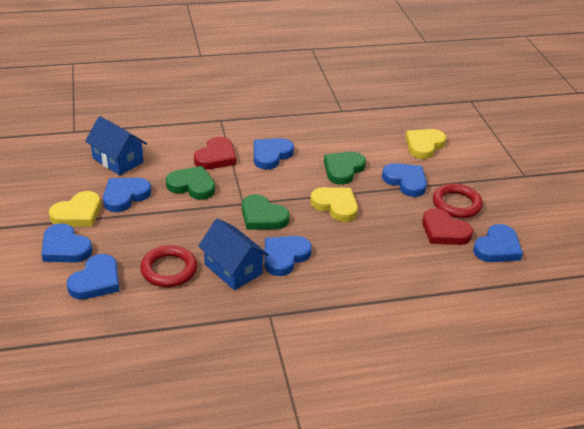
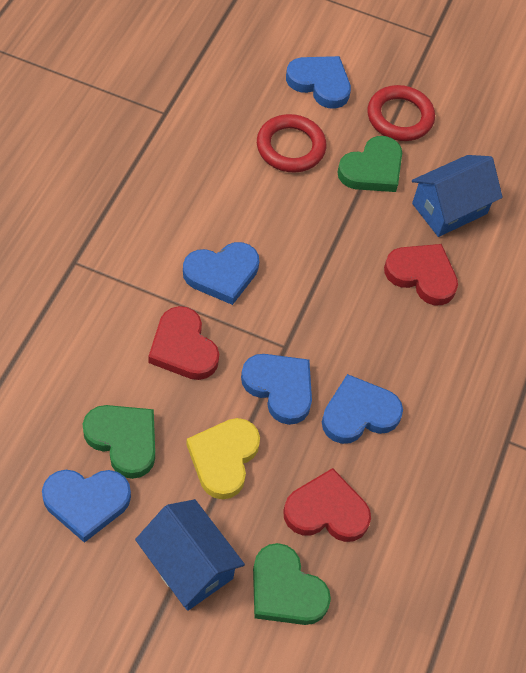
blue heart: [41,223,93,262] [67,254,119,299] [103,178,151,212] [254,138,294,170] [264,236,312,276] [382,163,427,197] [473,224,523,262] = 7 -> [42,470,131,543] [183,242,259,305] [241,354,312,425] [286,56,351,109] [322,374,403,444] = 5
red heart: [194,137,236,169] [422,208,473,245] = 2 -> [148,306,219,380] [283,468,371,542] [384,244,458,305] = 3
yellow heart: [49,191,101,227] [310,187,358,222] [406,129,446,159] = 3 -> [186,418,260,499] = 1

